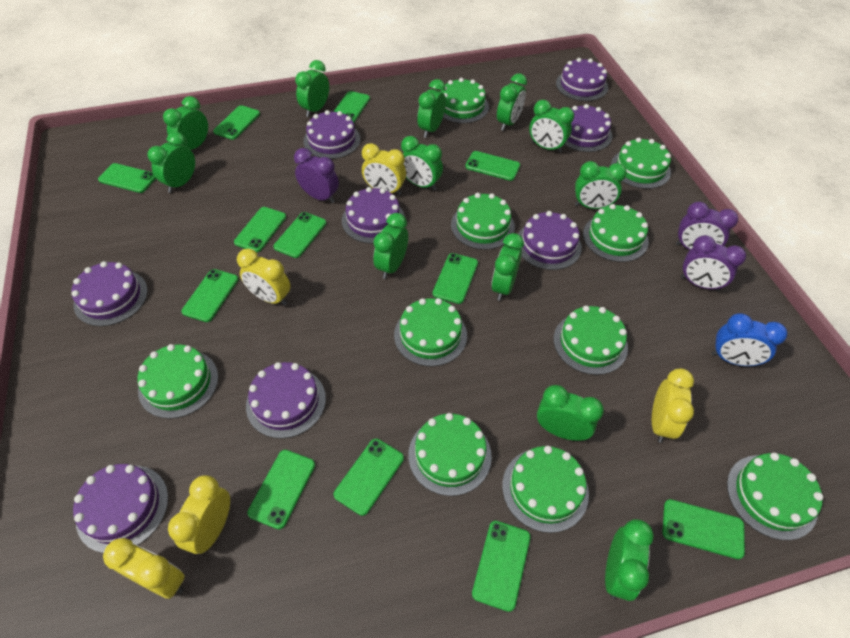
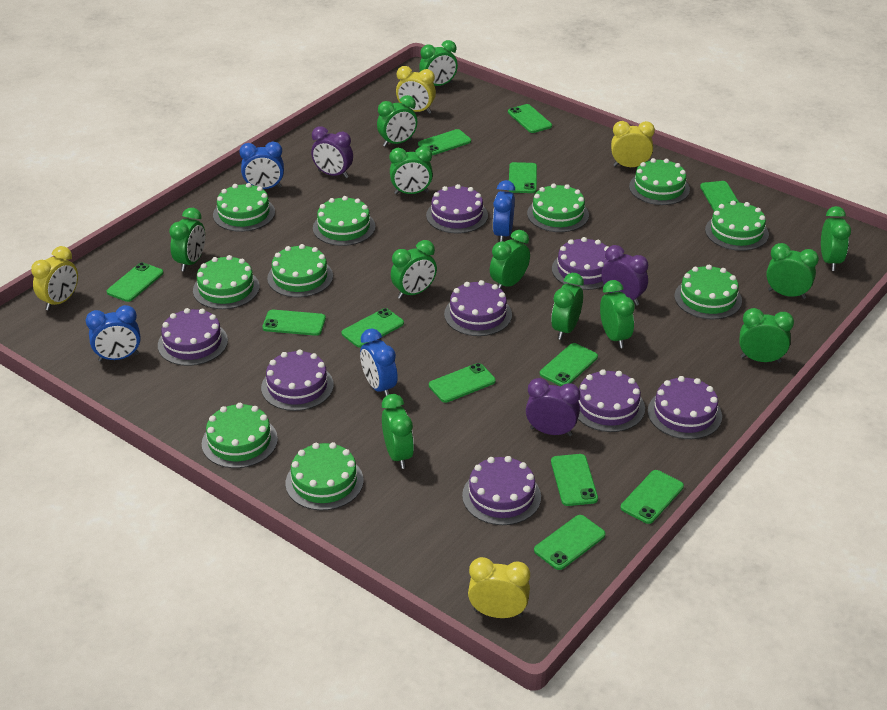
blue clock: [712,313,787,366] = 1 -> [86,305,141,362] [239,142,284,189] [360,328,398,397] [493,180,515,242] = 4
yellow clock: [103,538,185,599] [168,475,230,554] [237,249,291,306] [362,143,406,195] [652,368,694,443] = 5 -> [31,246,78,311] [396,66,436,114] [468,557,530,618] [611,121,655,167] = 4

